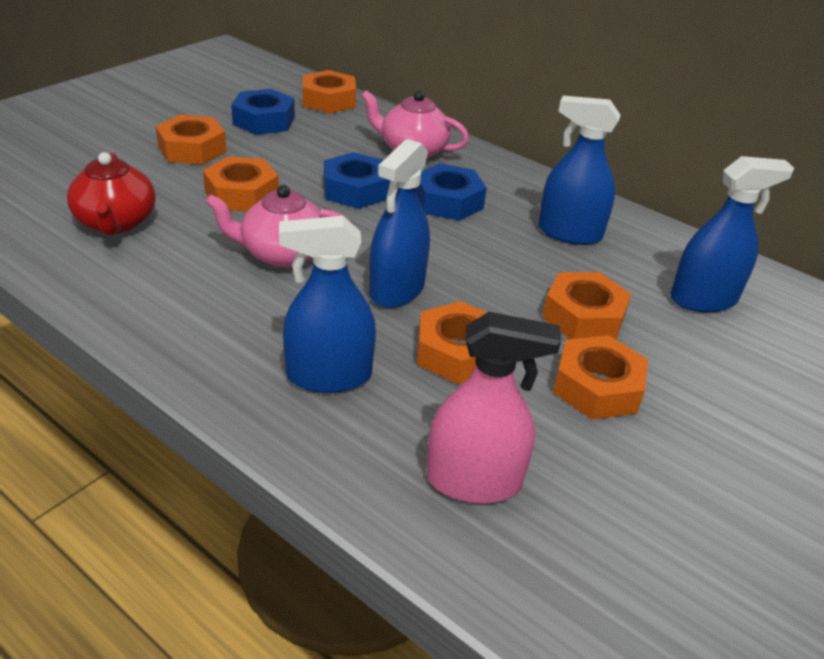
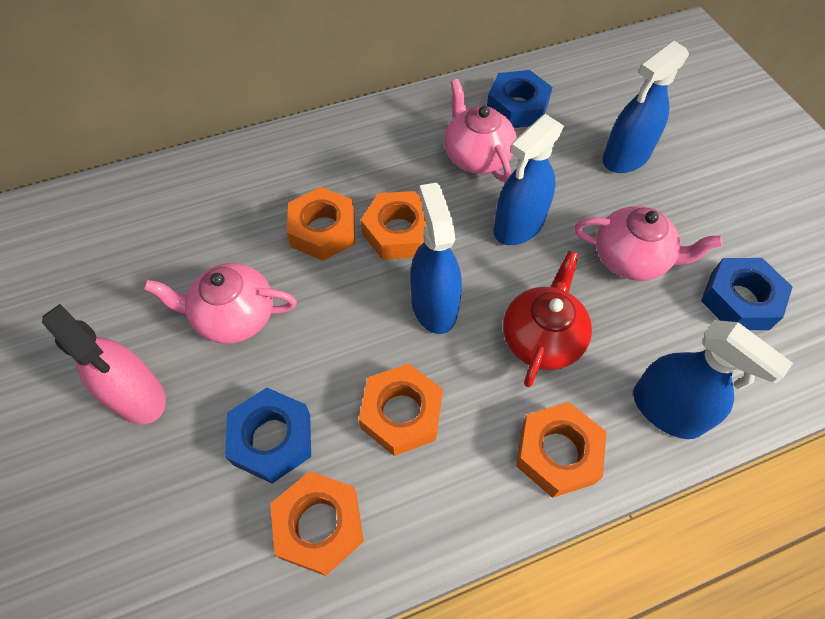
orange nut: [155,115,227,165] [203,156,279,212] [303,70,356,114] [417,301,487,384] [542,272,631,339] [553,335,648,420] = 6 -> [270,471,364,576] [287,187,355,261] [359,363,443,456] [361,191,426,260] [516,402,606,498] = 5
pink teapot: [205,185,351,268] [361,90,469,159] = 2 -> [144,263,297,344] [444,79,517,182] [575,206,723,281] = 3

